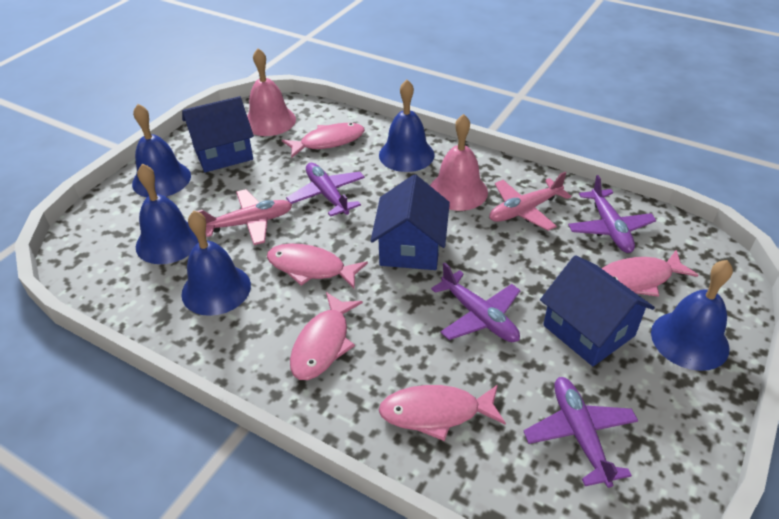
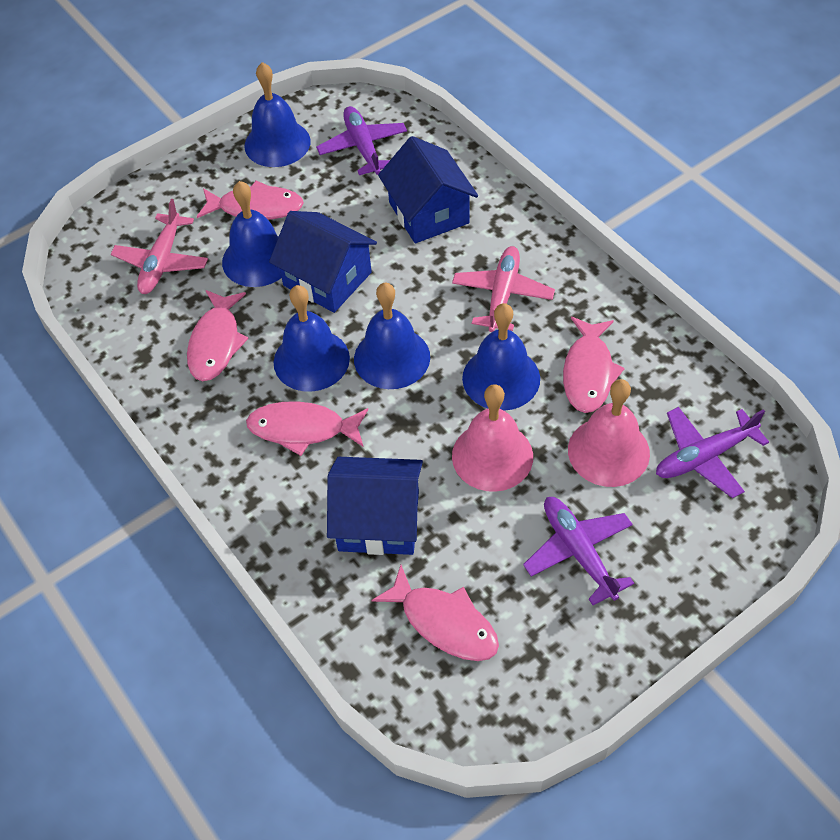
purple plane: [286,163,365,217] [431,262,521,342] [523,377,638,488] [568,175,656,253] = 4 -> [316,106,407,175] [523,497,634,605] [656,407,769,498] = 3

